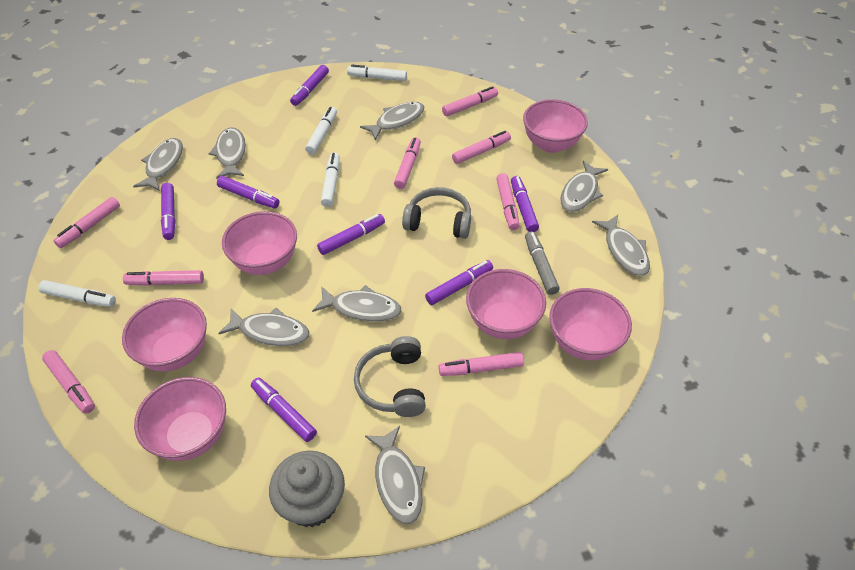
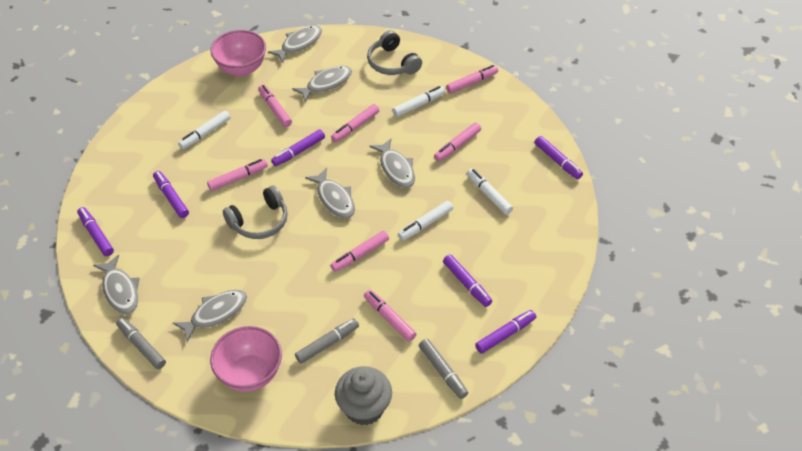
grey fish: [133,138,183,191] [209,127,246,179] [218,308,309,346] [312,285,402,322] [360,102,424,141] [365,426,425,524] [560,160,608,212] [592,215,650,276] = 8 -> [93,255,140,315] [173,290,247,342] [268,25,322,63] [292,66,352,102] [305,168,355,219] [369,138,415,188] = 6
grey marker: [525,231,560,295] = 1 -> [116,317,166,369] [295,318,359,364] [419,339,468,399] = 3
pink bowl: [122,298,207,372] [134,377,226,461] [222,211,297,275] [466,269,546,339] [523,99,588,153] [549,288,632,361] = 6 -> [210,326,282,392] [211,30,266,76] = 2
pink marker: [42,350,95,414] [53,197,120,248] [123,270,204,286] [394,137,421,189] [439,352,524,376] [442,86,498,116] [452,131,511,164] [496,173,520,230] = 8 -> [207,159,268,191] [258,85,292,127] [331,104,379,142] [331,231,389,272] [364,290,416,342] [434,122,481,162] [446,65,498,94] = 7
purple marker: [161,183,175,240] [217,176,279,209] [251,378,317,442] [290,65,329,106] [317,214,385,255] [425,260,493,305] [511,176,539,232] = 7 -> [77,207,114,256] [153,171,189,218] [271,129,325,166] [443,254,492,307] [475,310,536,354] [535,136,583,179] = 6

